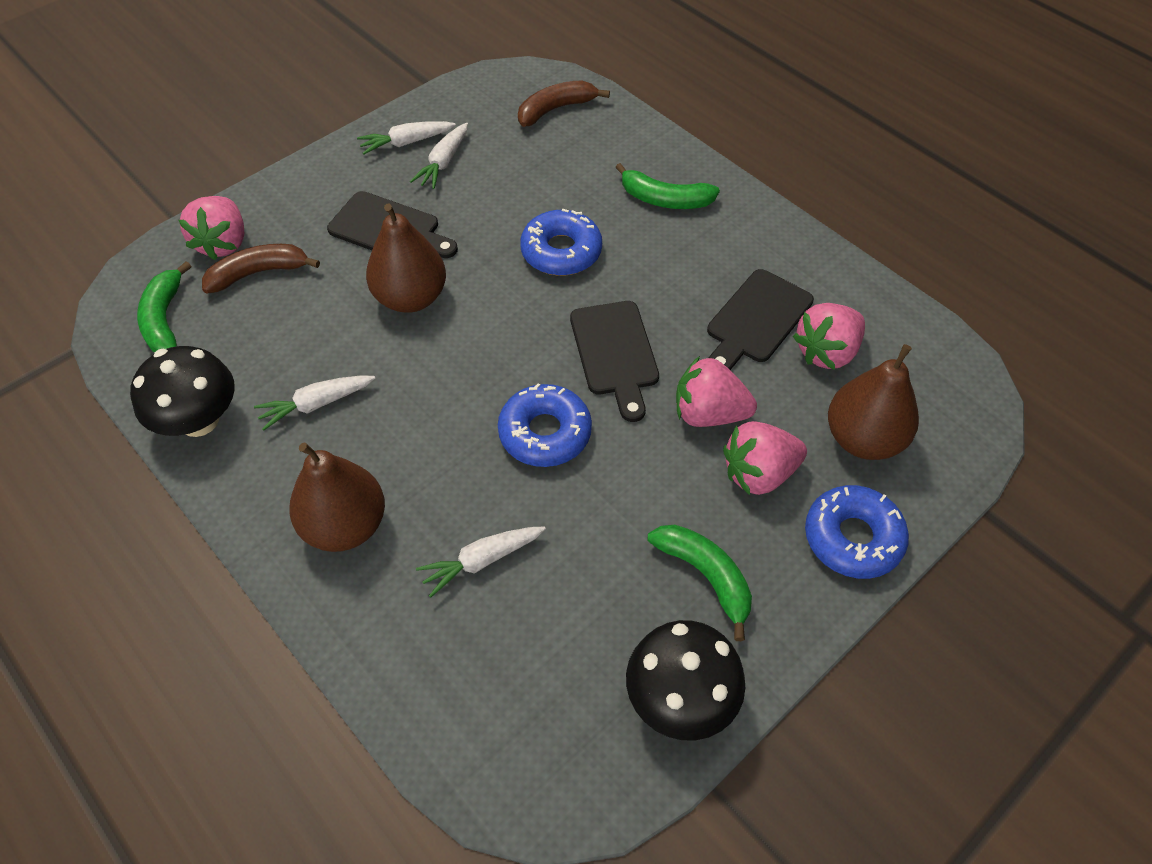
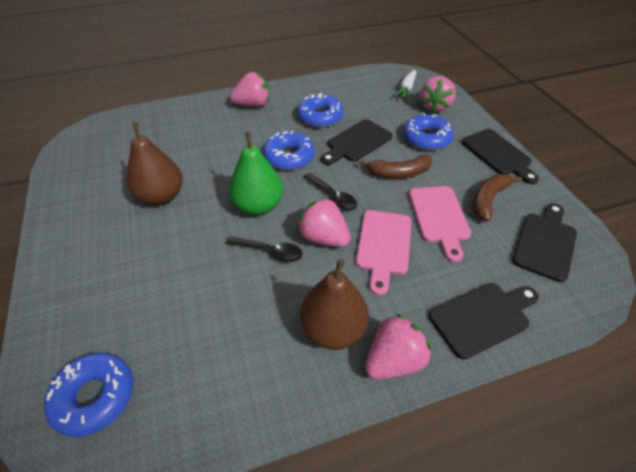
black cutting board: [327,191,458,258] [570,301,659,422] [707,269,814,370] = 3 -> [321,119,392,165] [429,283,539,360] [462,129,539,184] [512,203,577,282] = 4
black mushroom: [130,346,235,437] [626,620,745,740] = 2 -> none = 0
black spoon: none = 0 -> [226,236,302,262] [304,173,357,211] = 2
blue donut: [498,383,592,467] [520,209,602,276] [805,485,909,579] = 3 -> [44,353,133,437] [263,131,315,170] [297,93,344,128] [403,113,454,150] = 4
brown pear: [289,442,385,552] [366,204,446,313] [828,344,919,460] = 3 -> [127,122,183,206] [300,259,369,350] = 2
green banana: [137,261,191,353] [615,163,720,209] [648,525,752,641] = 3 -> none = 0
green pear: none = 0 -> [229,132,283,216] = 1
pink cutting board: none = 0 -> [356,210,411,295] [409,186,471,262] = 2
white carrot: [254,375,375,431] [357,121,456,155] [410,123,468,189] [416,527,546,598] = 4 -> [394,70,416,99] = 1

